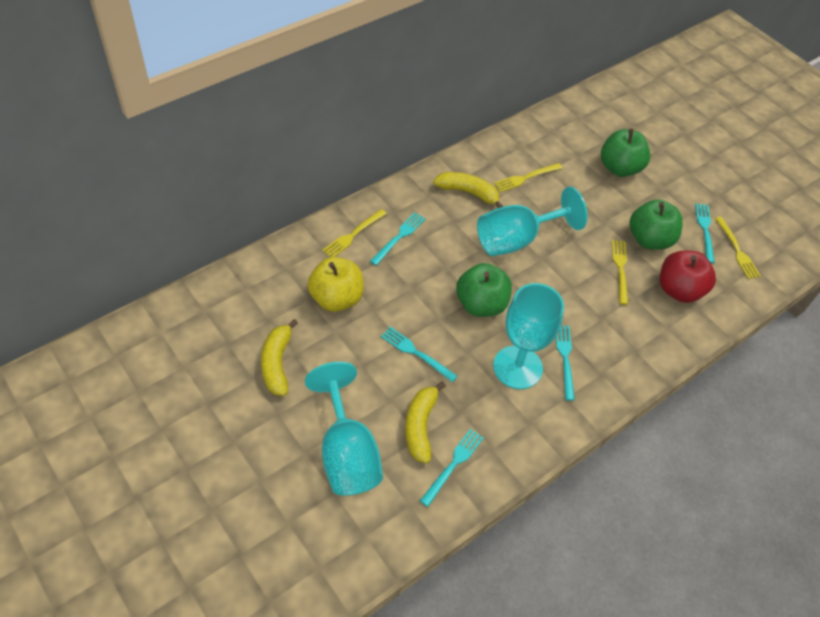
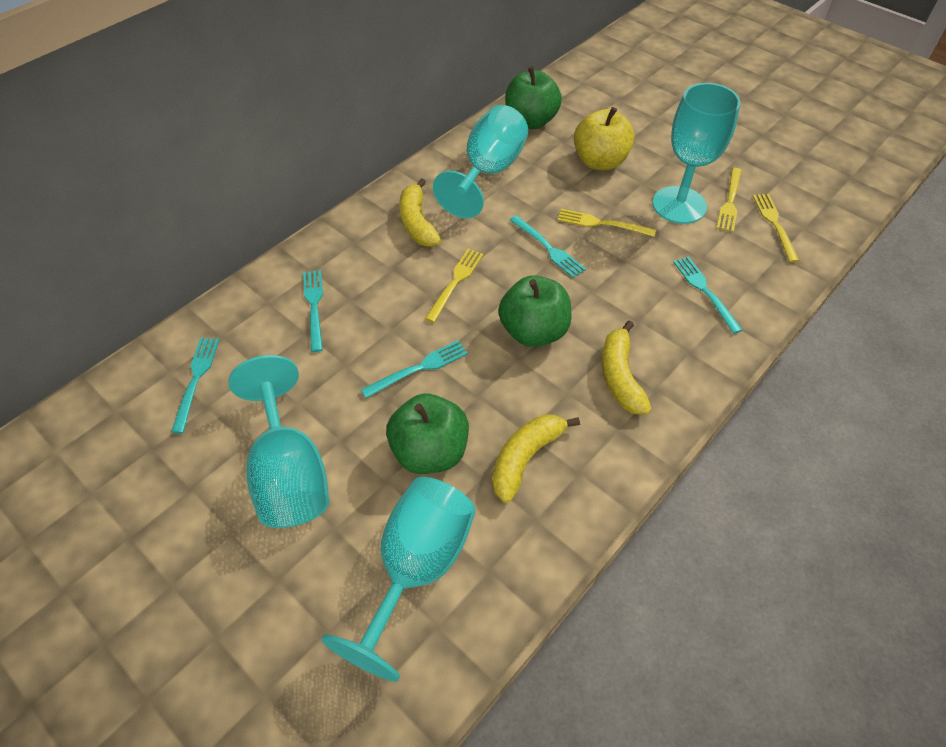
red apple: [660,251,716,303] = 1 -> none = 0
turquoise goblet: [305,362,383,496] [477,187,588,256] [493,283,564,389] = 3 -> [228,355,329,528] [321,477,476,682] [433,105,528,218] [652,83,741,224] = 4

